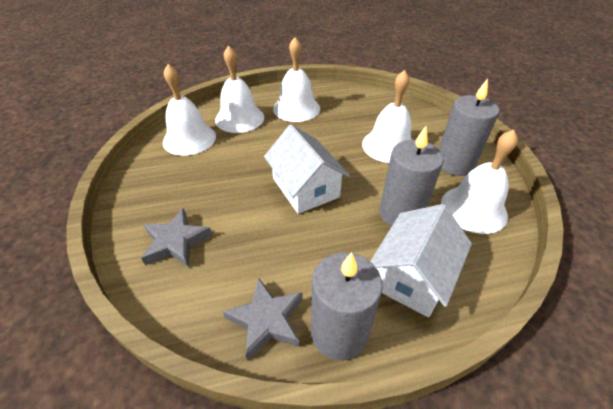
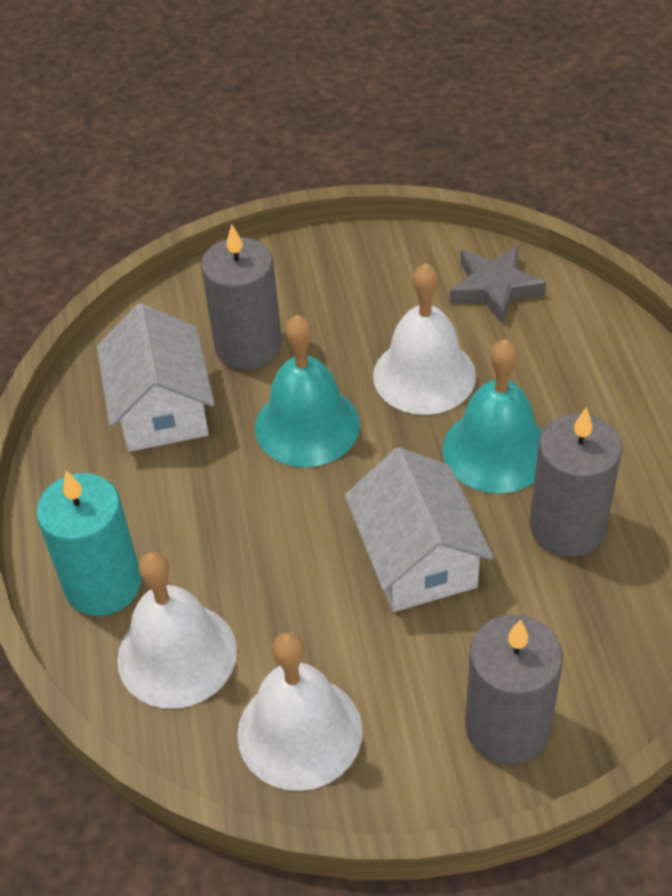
grey star: [141,208,212,268] [223,277,303,361] = 2 -> [450,246,546,324] = 1
turquoise bell: none = 0 -> [255,315,360,467] [442,339,543,493] = 2
turquoise candle: none = 0 -> [36,470,141,616] = 1
white bell: [163,64,216,156] [215,45,264,133] [273,37,320,122] [362,70,412,163] [441,129,518,234] = 5 -> [117,552,237,709] [237,632,363,791] [373,263,476,415] = 3

